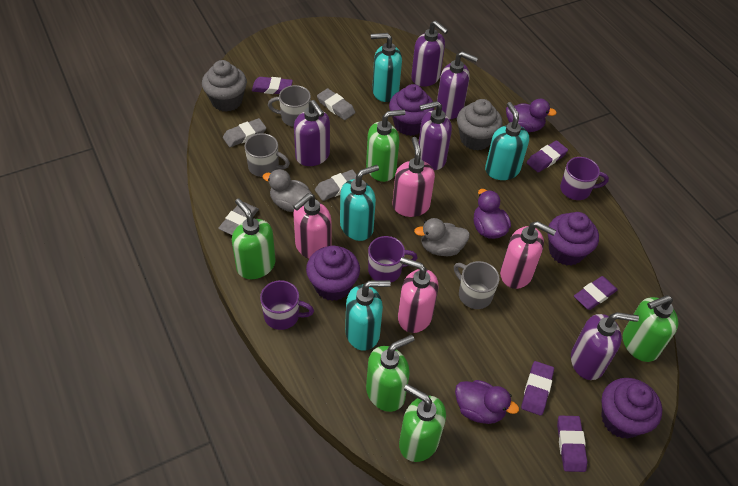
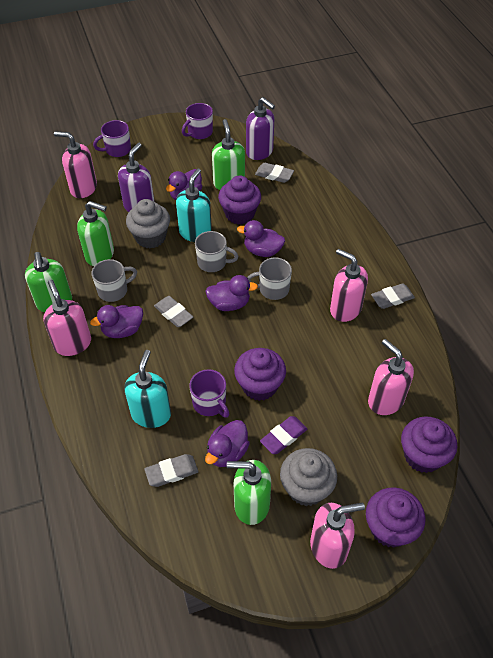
green soap dispenser: [232,198,276,279] [366,109,405,182] [366,335,415,412] [399,384,446,462] [623,295,679,362] = 5 -> [25,252,72,313] [77,201,114,266] [212,119,245,190] [227,460,271,525] = 4
grey duck: [263,169,312,212] [414,218,470,256] = 2 -> none = 0
pink soap dispenser: [293,193,331,259] [393,137,435,217] [398,257,439,333] [500,221,556,289] = 4 -> [43,280,91,356] [54,131,97,198] [310,502,365,569] [330,249,368,322] [368,339,414,415] = 5
purple duck: [455,380,519,424] [473,189,511,239] [506,99,557,132] = 3 -> [90,305,143,338] [166,169,202,200] [205,275,258,311] [205,420,250,467] [237,220,285,257] = 5
purple eraser: [252,77,293,94] [521,361,554,416] [527,140,568,172] [557,416,587,472] [574,276,618,310] = 5 -> [260,416,307,454] = 1
purple soap dispenser: [294,100,330,166] [411,21,448,87] [418,101,452,170] [436,51,478,119] [571,312,639,380] = 5 -> [118,143,154,212] [246,97,275,160] = 2
turquoise soap dispenser: [340,165,379,241] [345,280,391,351] [371,33,402,102] [485,102,529,180] = 4 -> [124,350,171,428] [176,168,212,242] = 2

